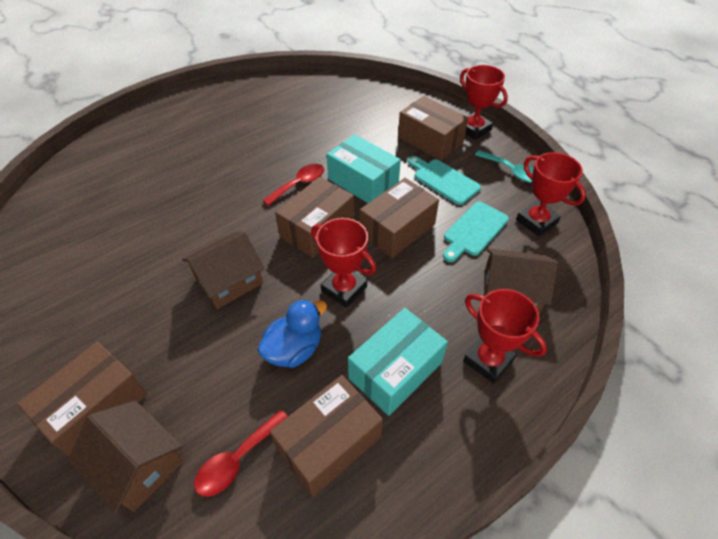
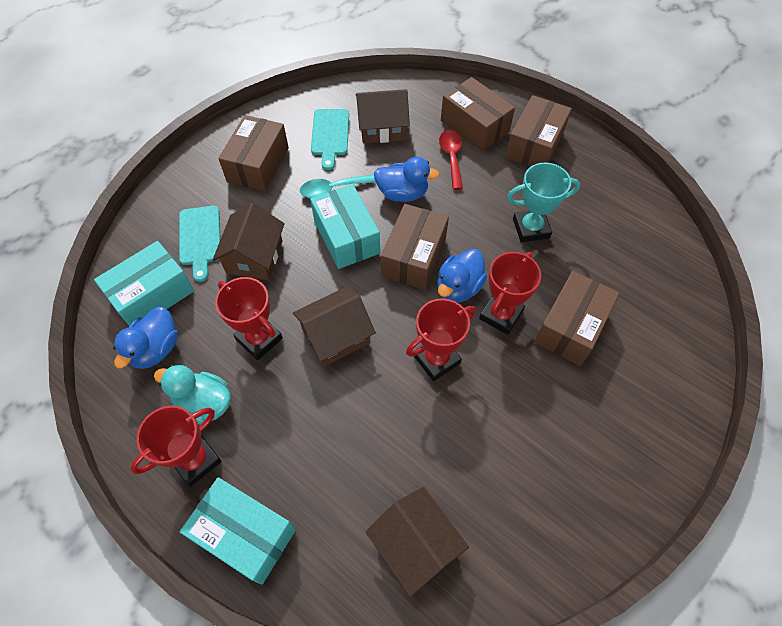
blue duck: [258,299,327,368] = 1 -> [113,307,178,369] [374,157,440,202] [437,249,487,303] = 3
brown house: [68,400,184,513] [182,231,265,309] [484,248,558,314] = 3 -> [213,203,285,280] [293,287,376,367] [356,89,410,144] [365,487,469,597] = 4
red spoon: [194,409,288,497] [262,164,324,206] = 2 -> [439,130,463,190] = 1
turquoise box: [327,134,401,203] [348,308,448,416] = 2 -> [94,241,194,326] [180,477,296,584] [310,184,380,269] = 3
turquoise duck: none = 0 -> [154,365,231,424] = 1
turquoise trophy: none = 0 -> [507,163,580,242] = 1

